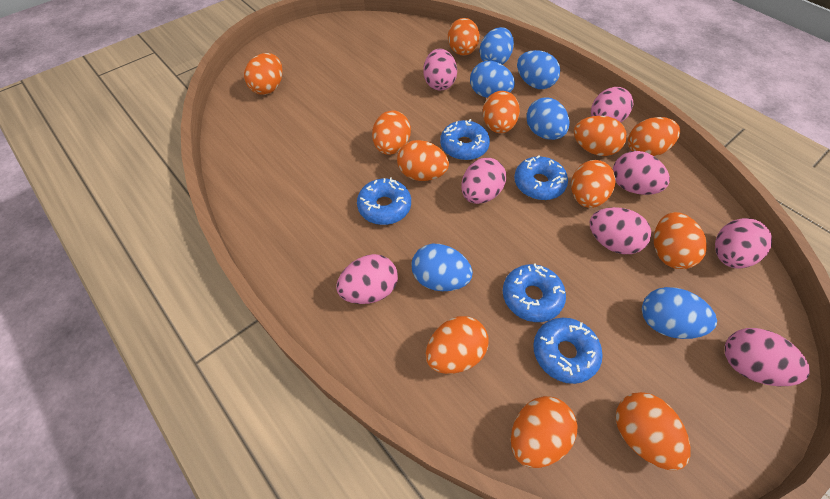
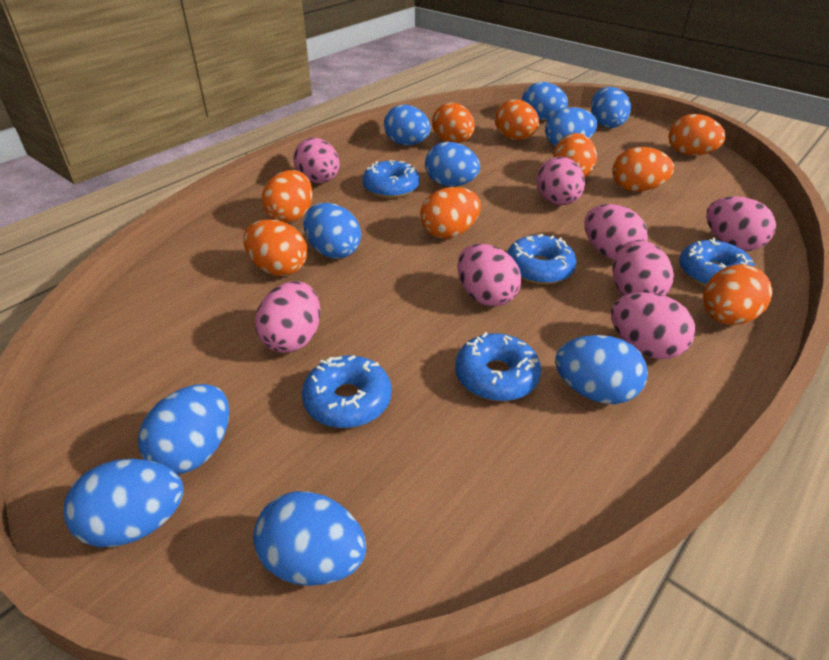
blue egg: [411,244,473,291] [470,61,515,98] [480,27,514,65] [517,50,560,89] [526,97,570,140] [642,287,717,339] = 6 -> [64,459,184,547] [138,384,229,474] [253,491,366,586] [303,203,361,259] [384,104,431,145] [425,142,480,186] [522,82,568,120] [545,107,597,146] [555,335,648,404] [591,87,631,128] = 10
orange egg: [244,53,283,95] [372,111,411,155] [397,140,449,181] [426,316,489,374] [448,18,480,56] [483,91,520,133] [511,396,578,468] [571,160,616,208] [574,116,627,156] [616,392,691,471] [628,117,680,157] [654,212,707,269] = 12 -> [243,220,307,276] [262,170,313,223] [420,187,481,239] [432,103,475,143] [495,99,539,140] [553,133,597,178] [612,147,674,192] [668,114,726,156] [703,264,773,325] = 9

